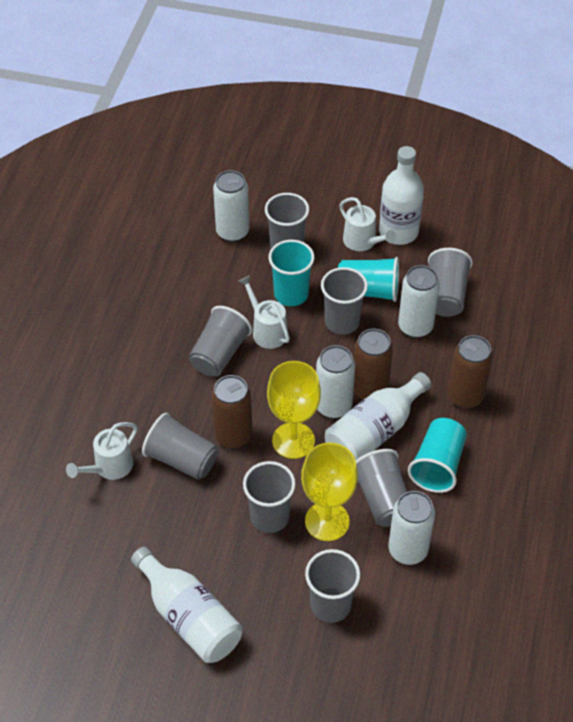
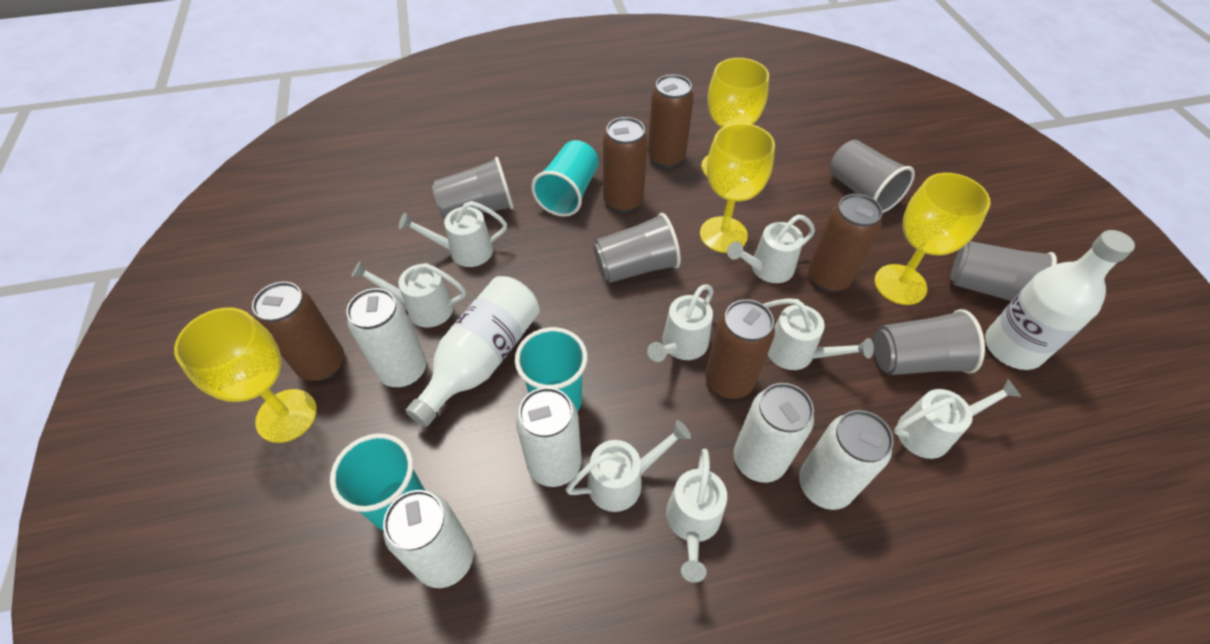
brown can: [212,375,252,449] [353,328,393,400] [448,335,493,409] = 3 -> [252,282,344,381] [603,117,648,213] [648,74,694,168] [705,299,775,399] [808,194,883,292] = 5
grey cup: [142,413,218,480] [189,306,252,376] [243,461,296,533] [265,193,309,249] [305,549,360,623] [321,267,368,335] [356,449,407,527] [428,248,473,317] = 8 -> [432,157,514,219] [593,213,681,283] [830,140,915,213] [874,309,985,375] [950,241,1057,301] = 5
white bottle: [131,547,242,663] [325,372,431,461] [379,146,424,245] = 3 -> [405,276,540,427] [985,230,1135,370] = 2
white can: [213,170,249,242] [316,345,355,419] [388,491,435,565] [398,265,440,338] = 4 -> [347,288,426,387] [383,490,474,588] [516,387,582,487] [734,383,814,483] [799,410,894,510] = 5
white watering can: [66,422,138,480] [238,276,290,349] [339,197,397,251] = 3 -> [351,260,466,327] [399,201,507,267] [566,420,691,512] [647,284,714,362] [666,449,727,583] [727,215,815,283] [763,298,874,370] [894,379,1022,459] = 8
yellow goblet: [267,361,321,459] [301,443,358,541] = 2 -> [174,307,317,443] [700,123,775,253] [701,58,769,176] [875,173,991,305] = 4

